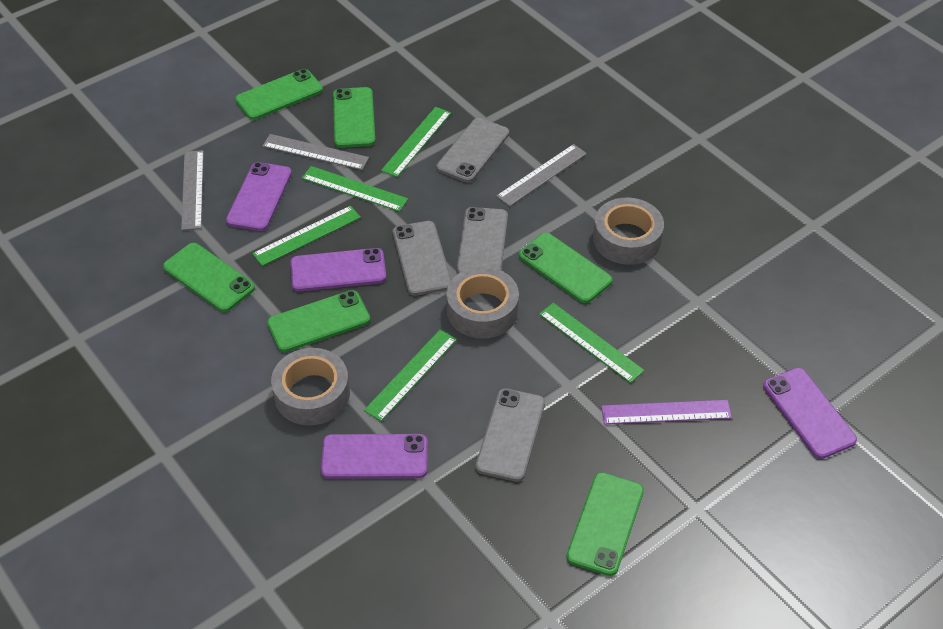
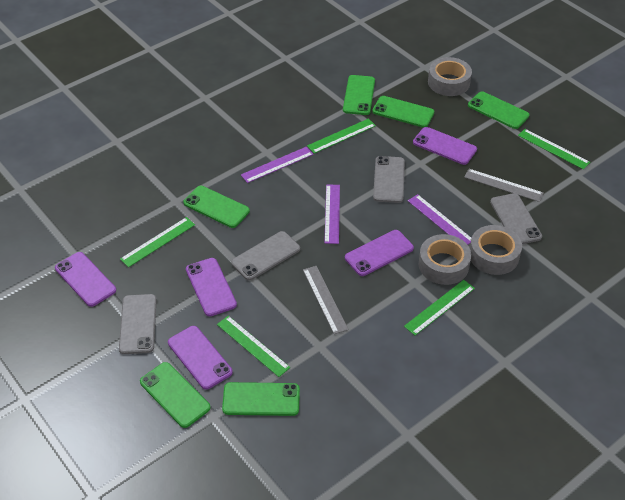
grey ruler: [181,150,204,230] [263,134,369,170] [496,144,587,207] = 3 -> [303,266,348,334] [464,169,543,202] = 2
purple phone: [226,162,292,231] [290,248,386,291] [321,434,428,479] [763,368,857,459] = 4 -> [55,252,116,307] [168,326,233,390] [186,258,237,316] [345,230,414,276] [413,127,477,165] = 5
purple ruler: [601,400,732,424] = 1 -> [241,147,313,183] [324,185,340,244] [408,194,472,245] = 3

